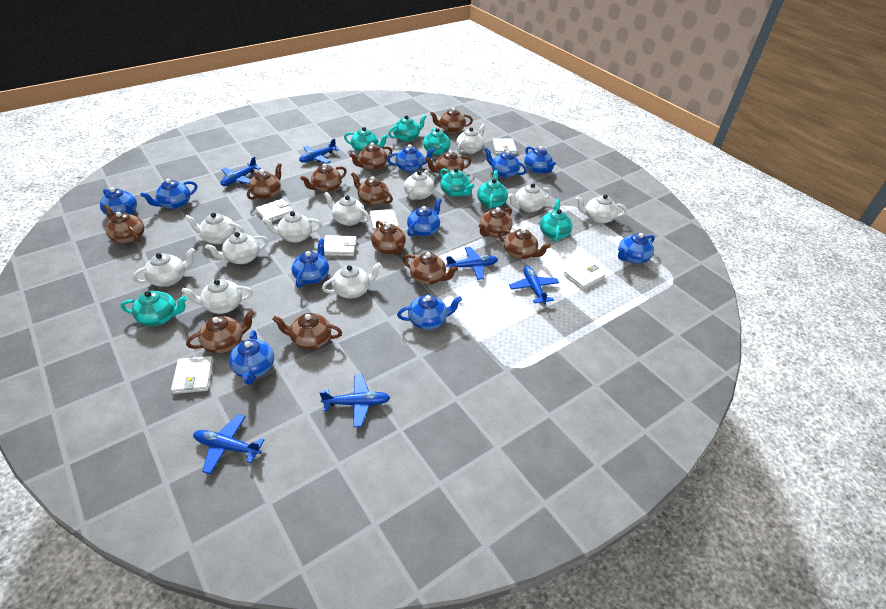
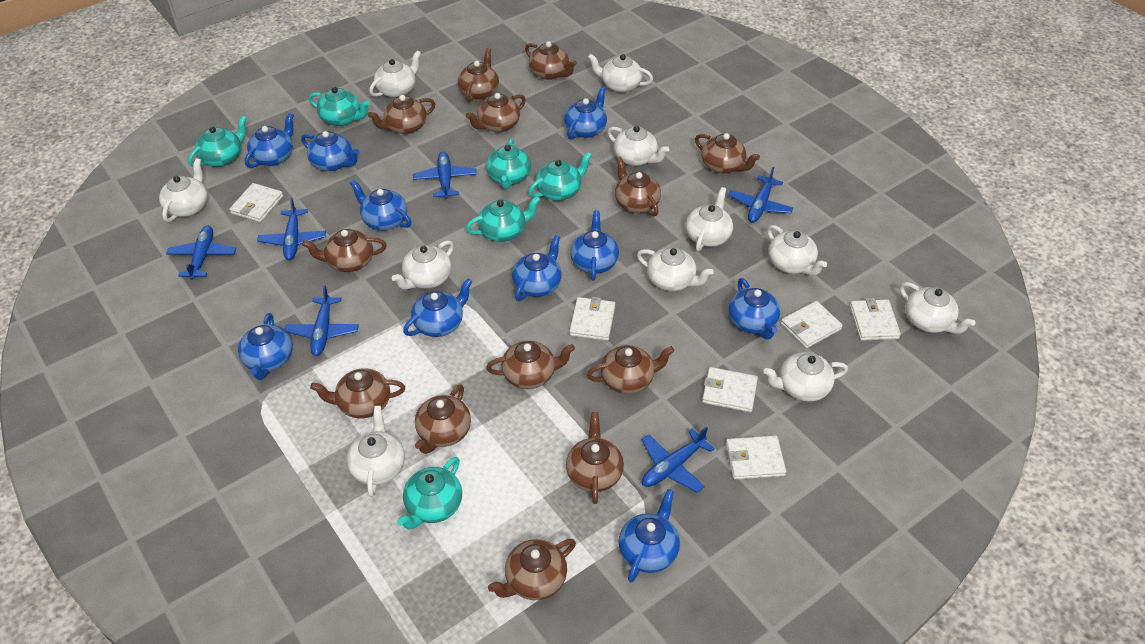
turquoise teapot: [121,290,187,326] [344,127,388,153] [388,115,427,142] [423,128,451,155] [440,168,475,197] [477,170,508,210] [540,199,573,242] = 7 -> [188,116,247,167] [309,87,370,126] [397,457,462,530] [466,196,540,242] [486,138,531,189] [528,152,592,201] = 6

